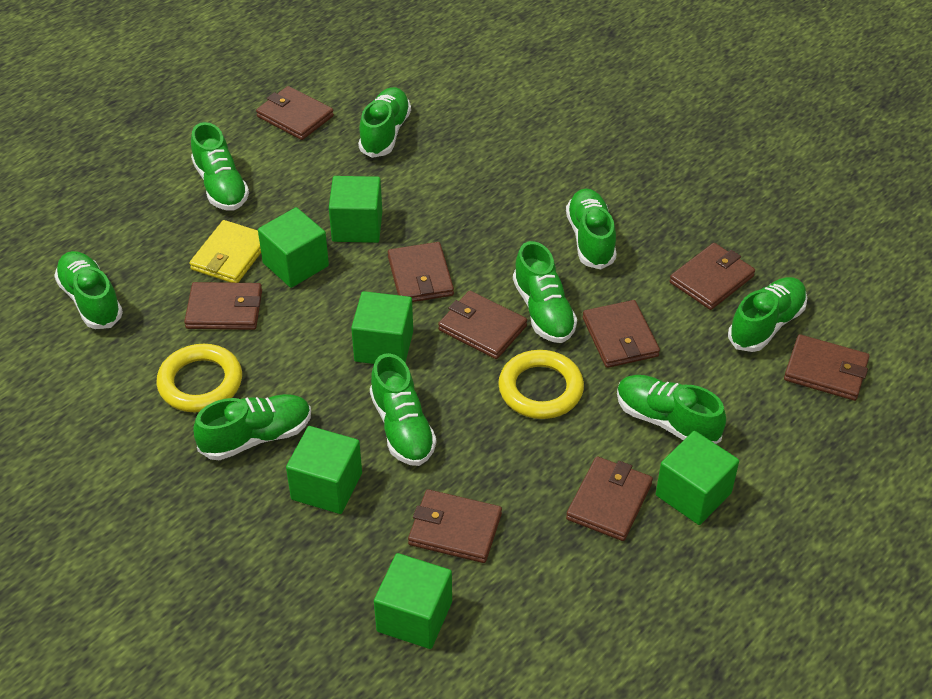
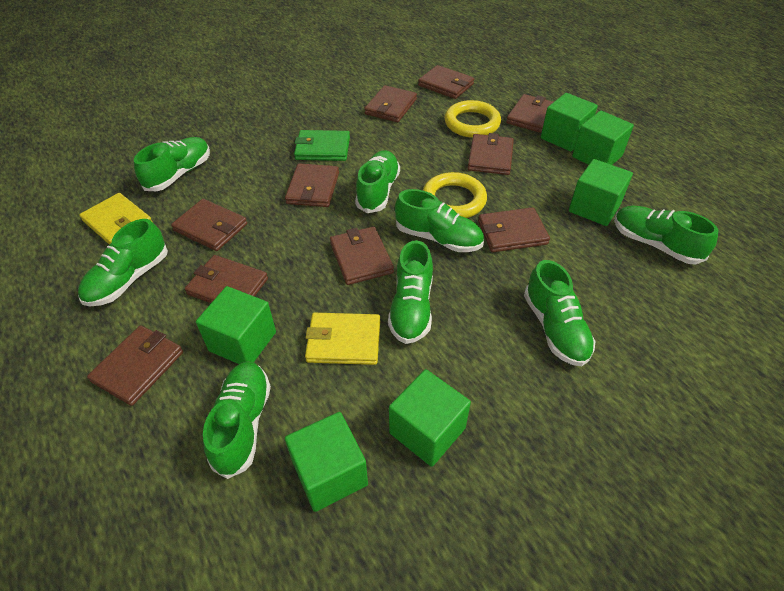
brown wallet: [184,282,262,330] [256,86,334,140] [388,242,454,302] [408,489,502,563] [438,291,527,359] [566,456,653,541] [583,300,660,368] [670,243,755,310] [784,334,869,401] = 9 -> [87,325,183,406] [171,199,247,251] [185,255,268,303] [285,163,339,207] [330,227,394,285] [364,85,417,122] [418,65,474,99] [468,133,514,175] [478,207,550,252] [506,94,553,133] = 10
green shoe: [54,251,123,329] [191,122,249,211] [193,394,311,460] [358,87,411,158] [370,353,436,466] [513,241,577,343] [566,189,617,269] [617,375,726,444] [728,277,807,352] = 9 -> [78,219,168,306] [134,137,210,191] [203,361,271,479] [355,150,400,213] [388,240,433,344] [395,189,484,252] [524,260,595,366] [614,205,719,265] = 8
green wallet: none = 0 -> [294,130,350,161] = 1
yellow wallet: [190,220,261,283] = 1 -> [79,193,152,245] [305,313,380,365] = 2

